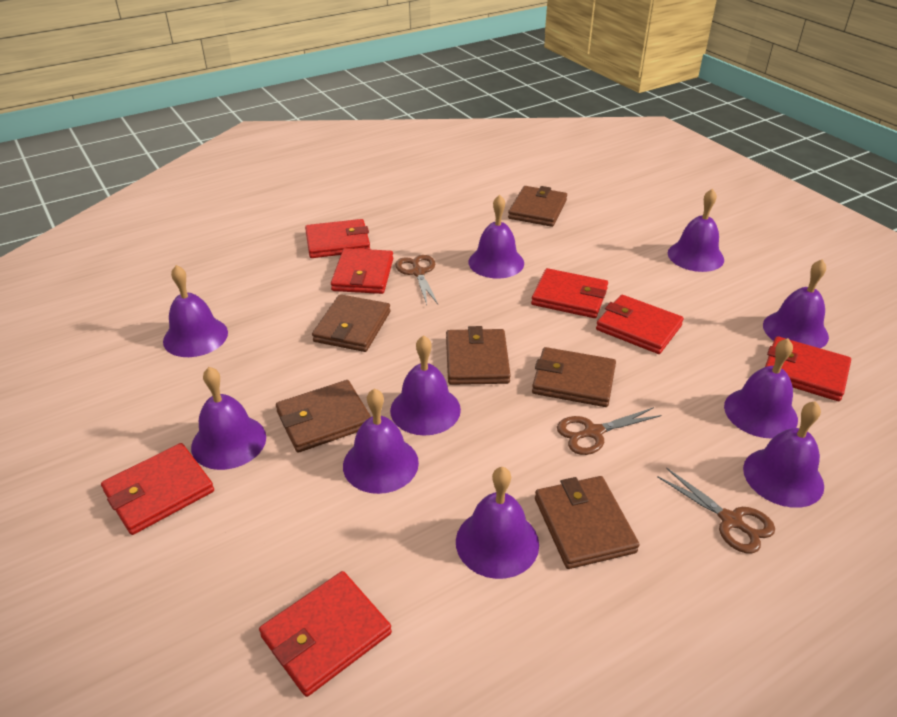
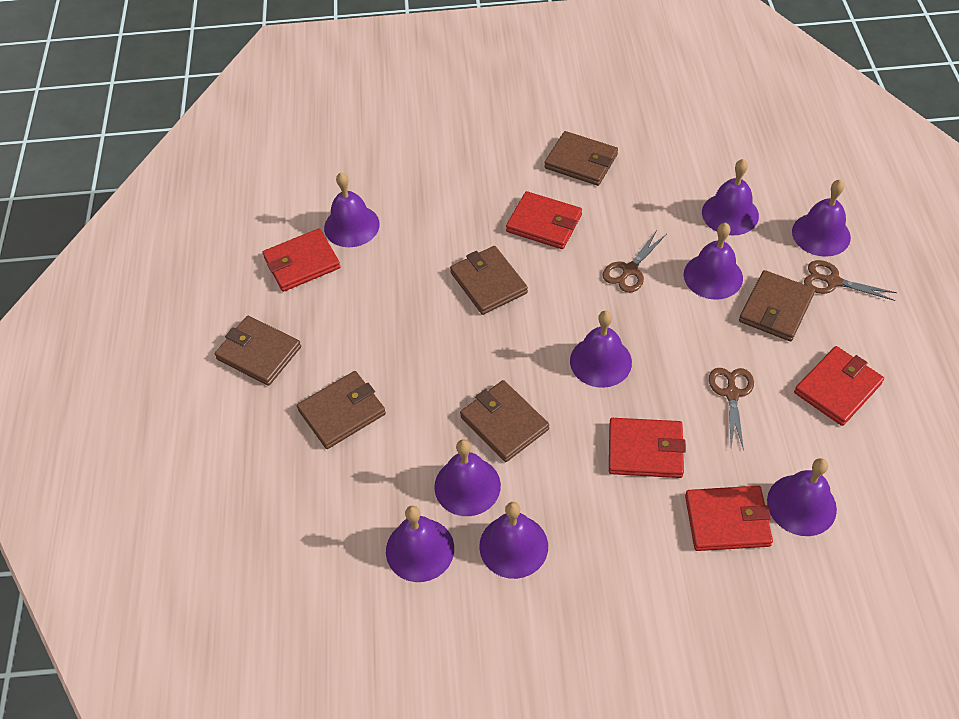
purple bell: [163,265,228,357] [191,367,266,470] [343,388,419,494] [390,335,461,436] [456,467,539,579] [469,195,524,278] [668,189,724,272] [724,338,798,439] [743,401,824,508] [763,260,829,348] = 10 -> [324,172,380,247] [386,506,454,582] [434,439,501,516] [479,502,548,579] [570,311,632,388] [684,223,743,300] [702,159,759,236] [767,458,837,536] [792,180,851,257] = 9
red wallet: [101,443,214,535] [259,571,392,697] [305,219,370,258] [331,248,393,294] [531,268,608,318] [596,295,684,354] [765,336,851,401] = 7 -> [263,228,341,292] [506,191,582,249] [609,418,686,478] [685,486,773,551] [794,346,884,426] = 5

